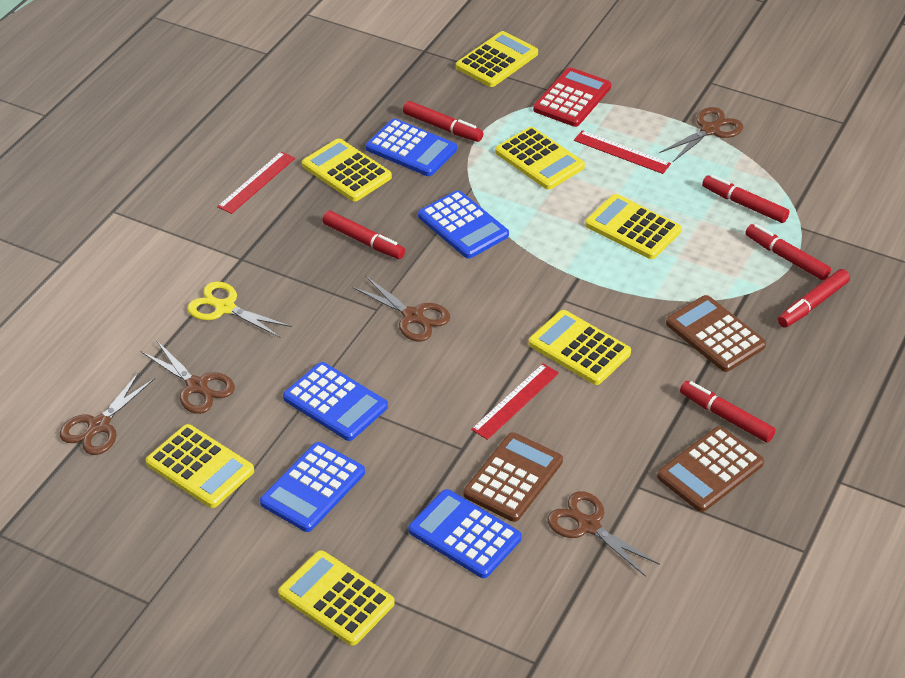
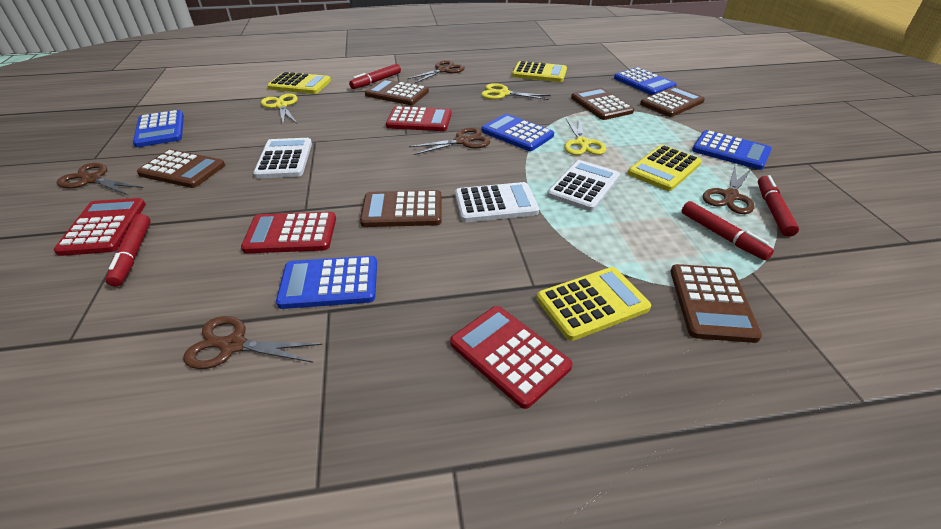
brown calculator: [464,432,563,522] [657,426,764,512] [666,295,766,372] = 3 -> [137,149,225,188] [360,190,442,227] [365,79,429,105] [571,88,634,120] [640,86,705,117] [670,264,762,343] = 6
red calculator: [533,67,611,127] = 1 -> [54,198,146,256] [241,212,336,253] [386,106,451,131] [450,306,572,409] = 4
red marker: [322,211,405,259] [403,101,483,142] [680,381,776,443] [702,175,789,223] [745,224,831,280] [778,269,850,328] = 6 -> [105,214,151,287] [349,64,401,89] [682,201,774,260] [758,175,799,237] = 4
red ruler: [217,151,295,214] [471,363,559,440] [574,130,671,174] = 3 -> none = 0
white calculator: none = 0 -> [253,138,312,179] [455,182,539,222] [547,160,620,211] = 3
yellow calculator: [146,424,254,508] [278,550,395,646] [302,138,392,201] [456,31,538,87] [495,127,585,190] [529,310,631,385] [585,194,682,259] = 7 -> [267,72,331,94] [512,61,567,82] [537,267,651,341] [628,145,702,191] = 4
yellow scissors: [187,281,292,338] = 1 -> [261,93,298,125] [481,83,551,100] [564,118,606,155] = 3

